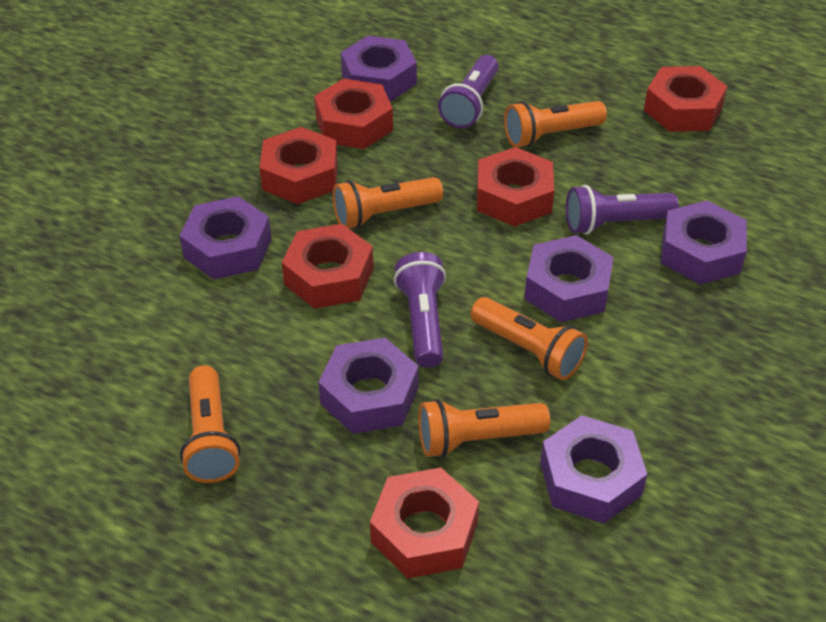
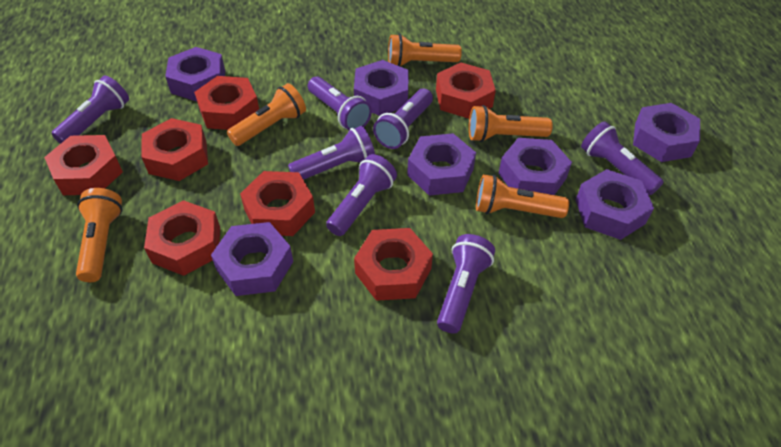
purple flashlight: [394,252,446,368] [438,55,499,128] [566,185,679,235] = 3 -> [51,76,129,144] [288,126,375,180] [308,76,372,131] [326,154,397,236] [373,89,433,149] [437,234,495,334] [581,121,664,195] = 7
purple nut: [180,196,271,279] [318,338,419,434] [341,36,417,102] [524,235,614,322] [540,415,648,524] [661,200,747,285] = 6 -> [165,47,225,102] [211,222,293,296] [354,60,409,116] [407,133,476,196] [498,138,572,195] [576,169,654,240] [633,103,700,162] = 7
red nut: [260,127,338,204] [282,224,373,309] [314,78,393,149] [370,468,479,578] [477,147,554,227] [644,66,727,132] = 6 -> [44,135,123,195] [142,118,208,181] [144,200,220,276] [194,76,259,130] [240,171,315,236] [354,228,433,301] [436,62,496,119] = 7

